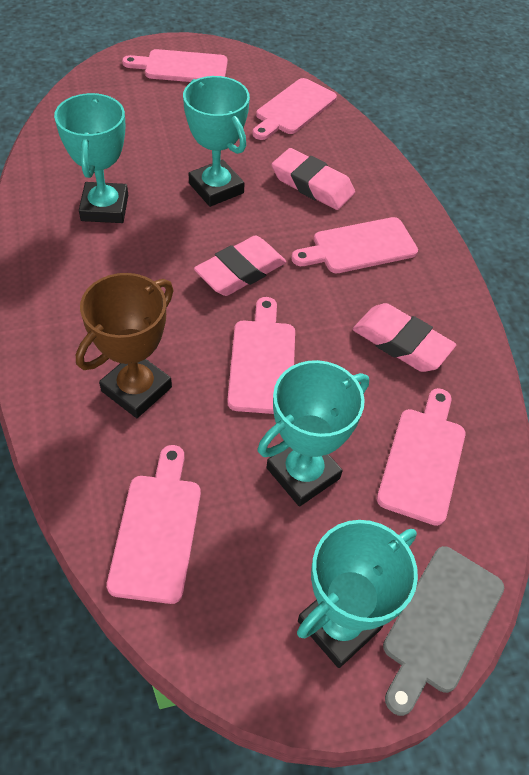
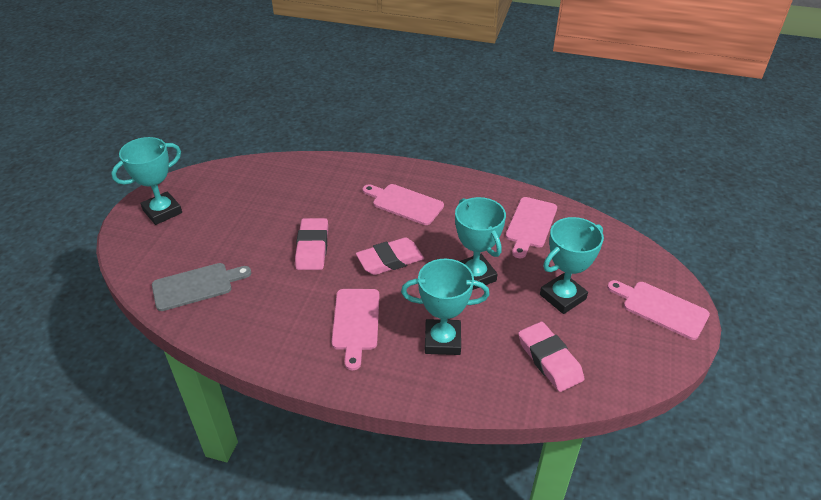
brown trophy: [76,273,174,418] = 1 -> none = 0
pink cutting board: [107,445,201,604] [122,49,228,82] [227,297,295,414] [252,78,337,140] [291,217,418,273] [377,388,465,526] = 6 -> [332,289,379,370] [362,184,444,225] [506,197,557,259] [607,280,710,340] = 4

